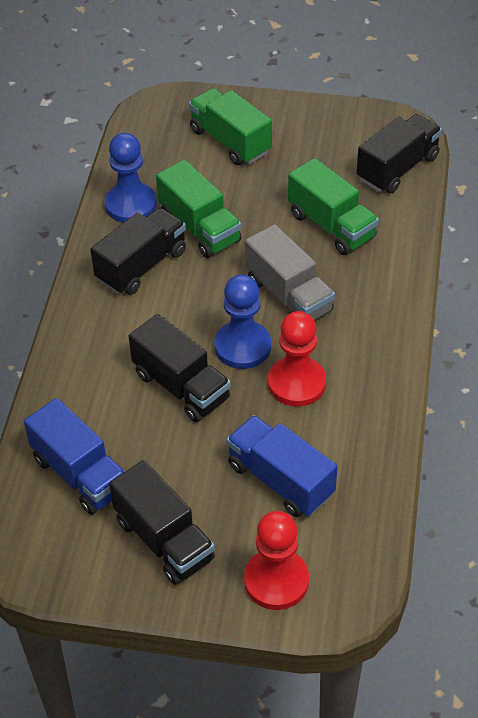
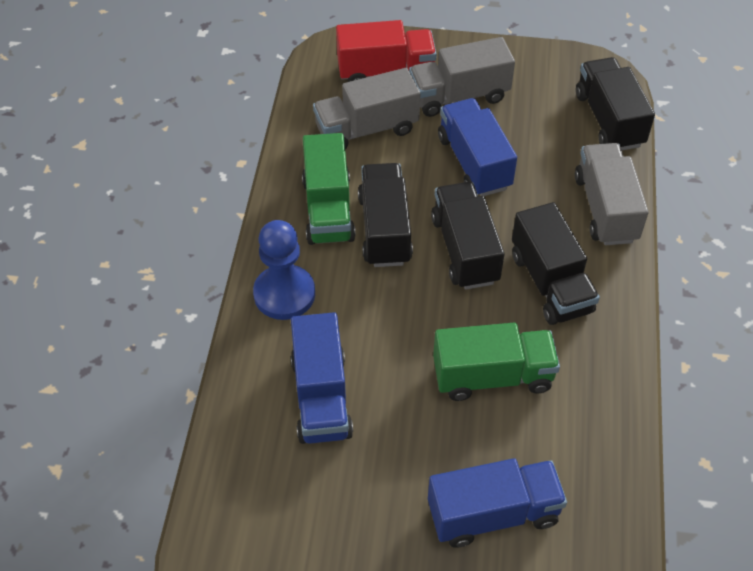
blue pawn: [105,133,157,223] [214,274,271,369] = 2 -> [253,220,315,320] = 1
blue truck: [24,398,125,515] [226,415,337,517] = 2 -> [291,312,353,444] [428,458,567,548] [438,98,517,196] = 3
green truck: [156,160,241,258] [189,88,272,165] [288,158,379,255] = 3 -> [302,133,356,245] [433,323,560,401] = 2
grey truck: [245,224,335,320] = 1 -> [313,68,420,149] [409,37,515,117] [575,143,649,245] = 3
red pawn: [244,511,309,610] [268,311,326,407] = 2 -> none = 0
red truck: none = 0 -> [336,20,437,82] = 1

